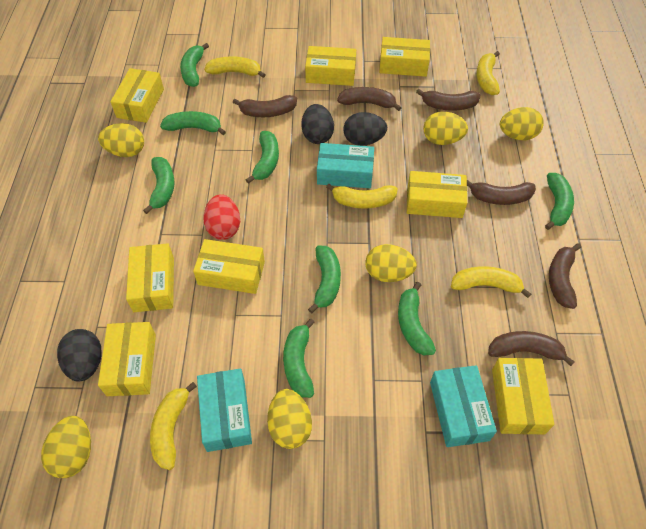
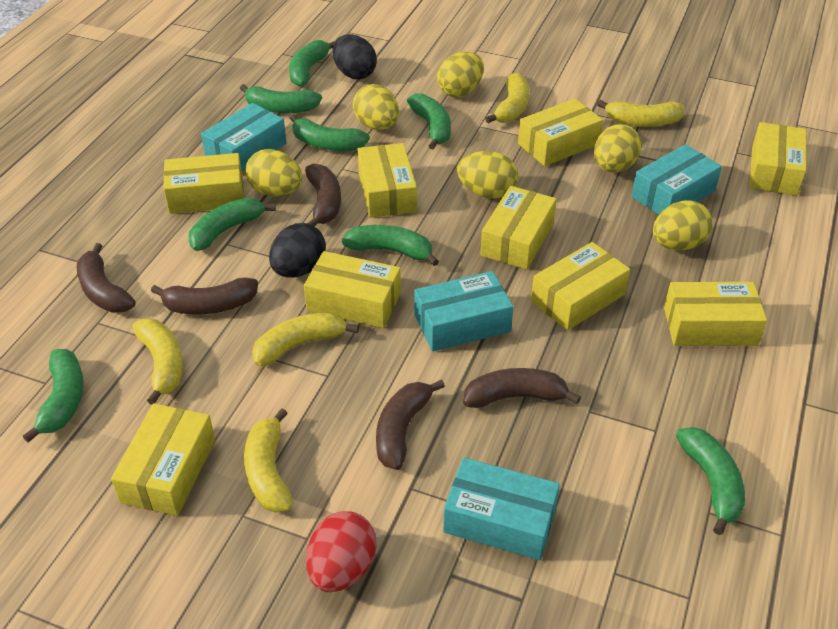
black egg: [57,329,102,381] [301,104,334,144] [343,112,387,146] = 3 -> [269,223,326,277] [333,34,377,79] = 2
brown banana: [233,95,297,117] [337,87,402,111] [416,89,480,111] [467,180,536,205] [488,331,575,366] [549,243,581,309] = 6 -> [76,243,136,313] [151,277,258,315] [305,163,341,227] [376,379,445,470] [463,368,581,408] = 5
turquoise box: [197,368,252,452] [317,143,374,188] [430,365,497,447] = 3 -> [201,103,287,172] [414,271,513,352] [443,458,560,560] [632,144,722,215] = 4
yellow box: [98,322,156,396] [111,68,164,123] [126,243,174,312] [193,239,265,294] [305,46,356,86] [379,37,430,77] [407,171,467,218] [492,358,554,435] = 8 -> [111,403,215,516] [163,153,244,214] [304,251,401,328] [357,143,417,218] [480,186,556,270] [518,99,603,166] [531,242,630,330] [664,282,767,346] [750,122,806,196] = 9

